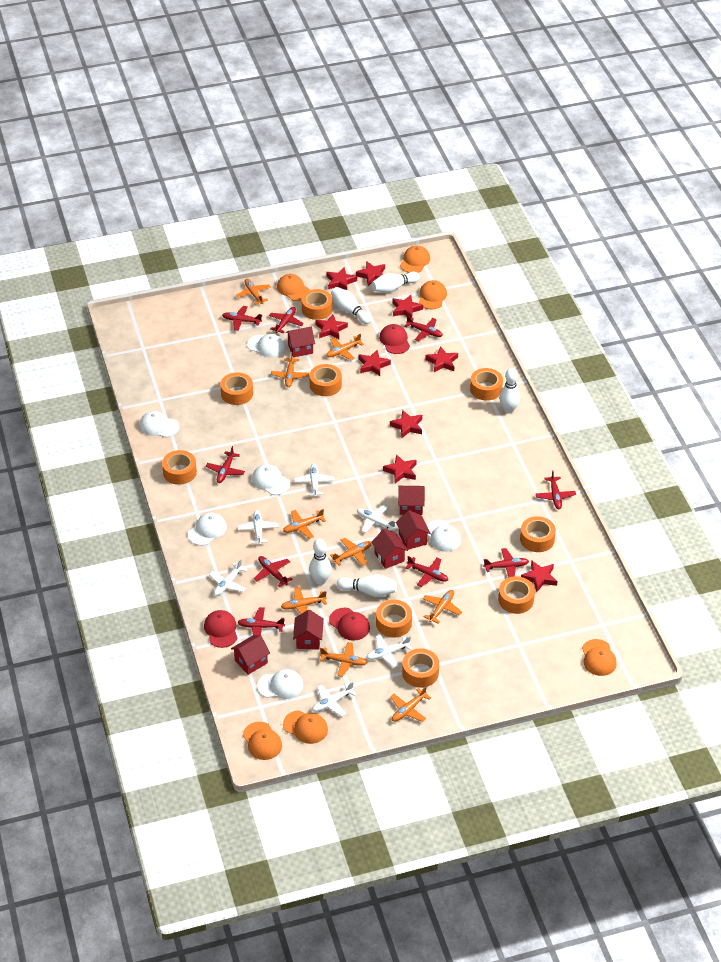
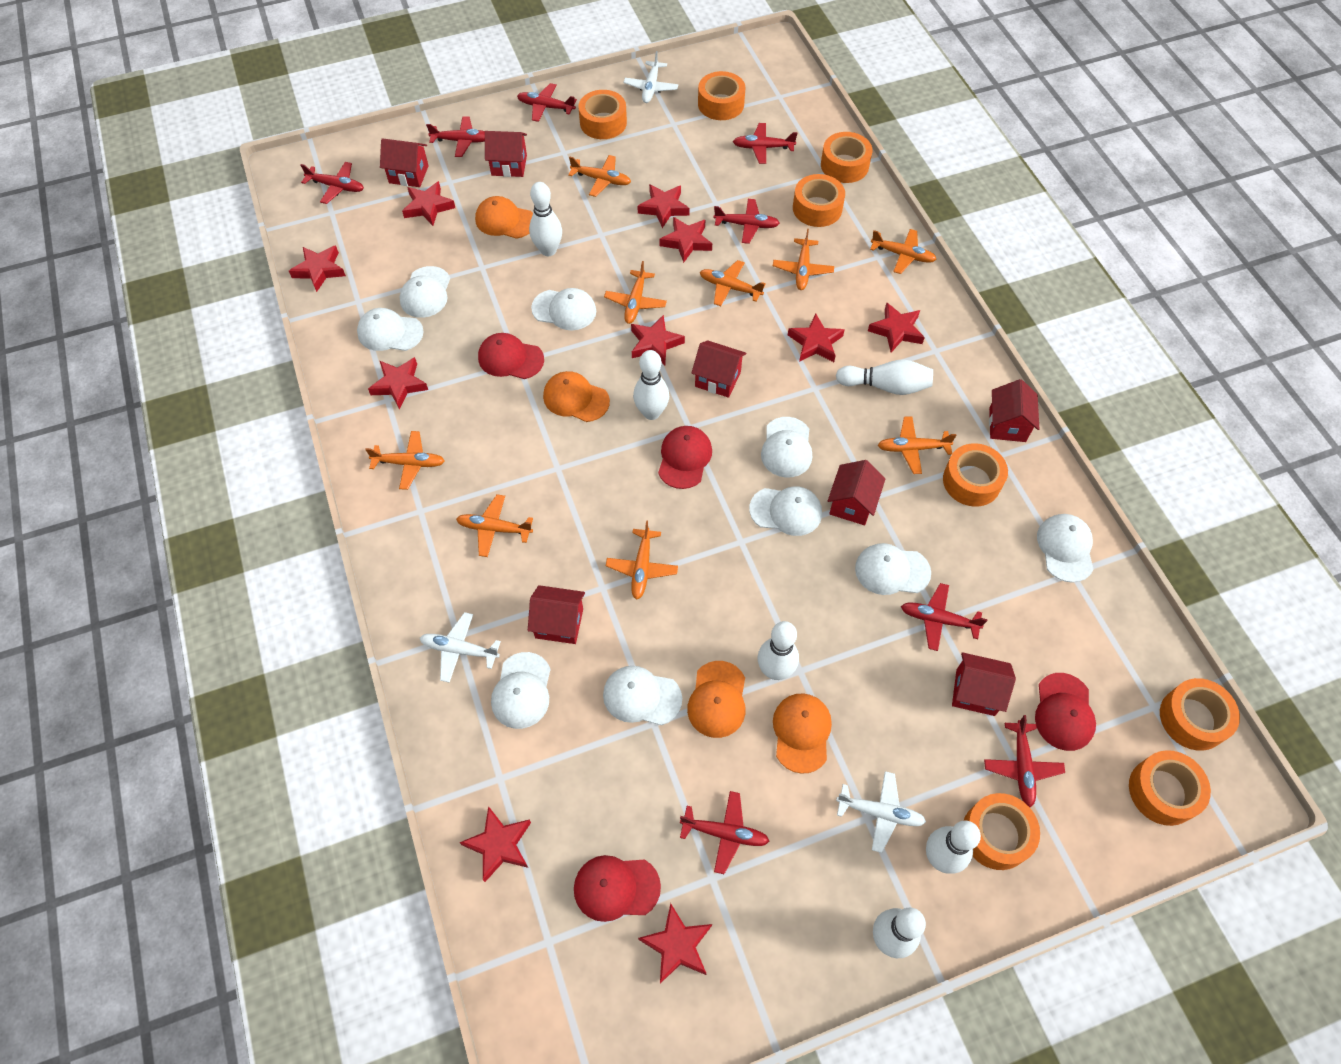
orange cap: [243,722,282,760] [277,274,310,301] [283,710,328,744] [400,245,430,273] [419,280,447,309] [582,639,617,676] = 6 -> [475,196,533,239] [543,371,610,422] [687,661,745,738] [773,693,832,774] = 4
orange tape: [162,450,197,485] [220,372,253,405] [302,289,333,320] [309,364,342,396] [376,600,412,638] [402,648,439,688] [470,368,503,401] [498,576,535,614] [520,516,556,552] = 9 -> [578,90,627,139] [698,71,745,120] [793,174,845,227] [821,132,873,183] [943,443,1008,507] [964,793,1040,870] [1129,750,1211,826] [1160,678,1240,751] = 8
red cap: [204,610,237,648] [329,608,370,641] [379,324,410,354] = 3 -> [478,333,544,379] [574,855,661,922] [658,426,712,489] [1035,673,1096,751] = 4
red house: [231,635,270,675] [286,327,315,357] [293,610,324,650] [371,529,408,569] [396,510,431,550] [398,486,425,515] = 6 -> [380,138,429,187] [485,131,527,177] [528,585,585,644] [692,340,746,398] [828,460,885,525] [952,652,1016,716] [989,379,1039,442] = 7
red plane: [206,446,245,483] [222,306,262,331] [237,607,285,635] [254,556,293,587] [269,307,304,334] [405,315,443,341] [405,556,448,587] [483,548,529,578] [536,470,576,509] = 9 -> [300,162,364,204] [426,116,485,157] [517,83,577,122] [680,791,769,874] [714,199,780,244] [733,123,797,164] [901,583,987,651] [984,715,1065,807] = 8
red star: [315,314,348,339] [326,267,357,290] [356,261,385,286] [359,350,391,376] [383,454,417,483] [390,410,422,438] [392,295,423,318] [425,346,458,372] [521,560,558,592] = 9 -> [289,245,346,292] [368,357,428,410] [402,181,455,226] [459,806,531,882] [631,315,685,365] [637,184,690,228] [638,903,712,984] [660,217,712,263] [788,314,845,362] [868,303,925,352] = 10
white bowling pin: [309,539,332,585] [331,287,372,324] [337,574,397,597] [371,272,420,293] [500,368,520,413] = 5 -> [529,182,562,256] [633,350,669,420] [758,621,799,680] [836,359,933,395] [873,908,926,958] [926,821,981,874] = 6
white cap: [139,411,179,438] [188,513,227,546] [247,334,285,357] [252,464,290,495] [257,669,303,699] [427,520,461,552] = 6 -> [357,308,424,351] [400,266,450,318] [491,652,551,729] [531,288,596,330] [603,666,682,725] [749,486,822,536] [761,417,812,478] [855,543,931,595] [1037,514,1094,583] = 9
white plane: [209,559,248,596] [237,510,279,545] [294,464,335,497] [312,682,357,717] [357,505,397,533] [366,635,412,668] = 6 -> [420,612,501,683] [624,51,678,103] [836,771,926,853] = 3

